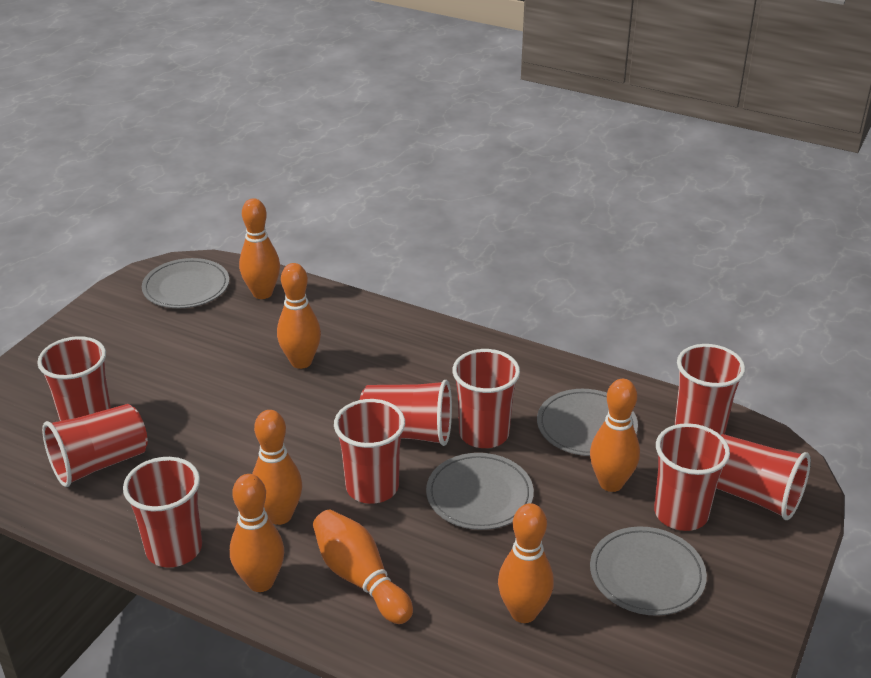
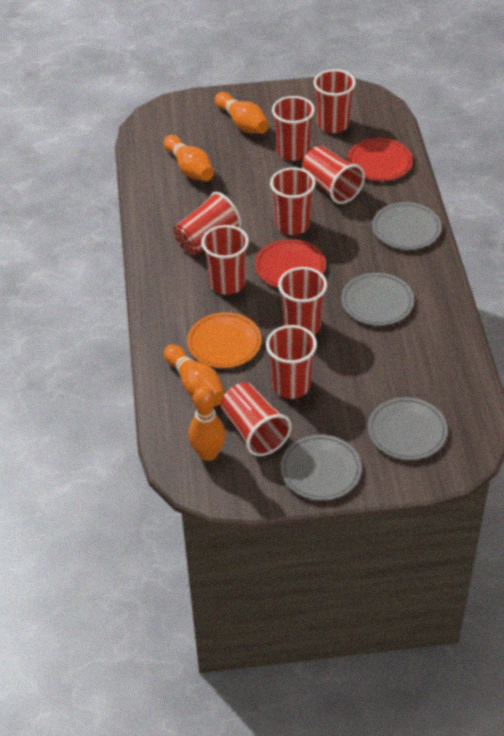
orange bowling pin: [230,474,284,592] [239,198,280,299] [252,410,302,525] [277,263,321,369] [313,509,413,624] [498,503,554,623] [590,379,640,492] = 7 -> [164,135,214,181] [164,344,225,406] [188,386,226,461] [215,92,269,134] = 4
orange plate: none = 0 -> [187,312,262,368] = 1
red plate: none = 0 -> [255,239,326,288] [347,138,413,181] = 2

